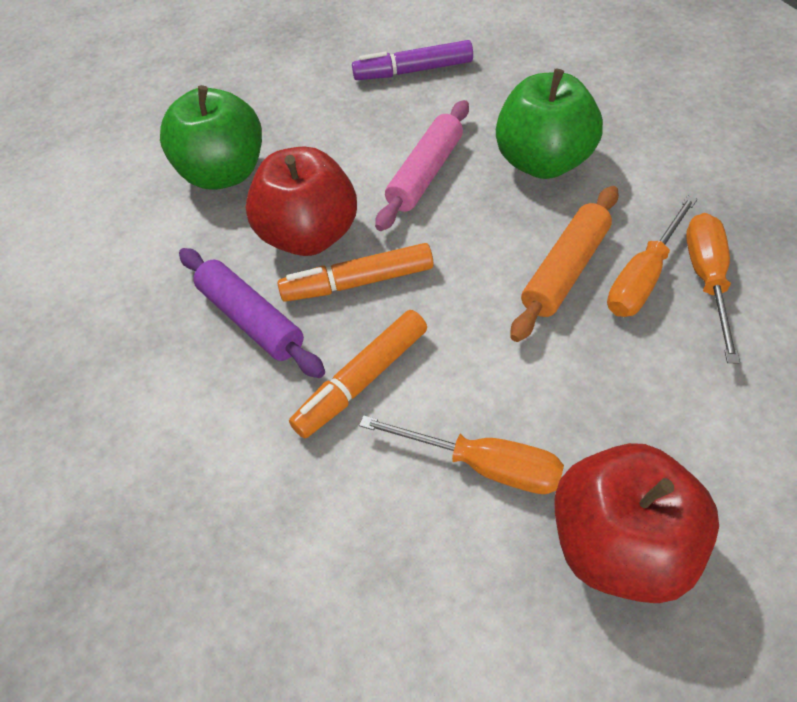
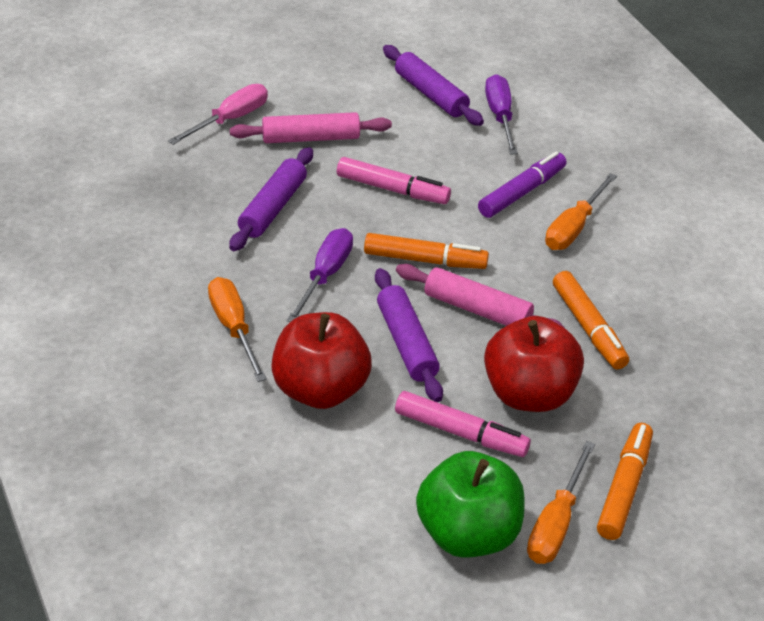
green apple: [160,85,262,190] [496,69,603,179] = 2 -> [416,451,525,558] = 1
orange marker: [278,243,433,302] [289,310,427,438] = 2 -> [364,233,489,269] [553,271,629,370] [597,423,653,540] = 3
orange rolling pin: [510,186,619,342] = 1 -> none = 0
pink marker: none = 0 -> [337,157,451,204] [395,391,531,457] = 2
pink rolling pin: [375,100,469,231] = 1 -> [230,112,392,143] [396,264,565,328] = 2
pink screwdriver: none = 0 -> [168,84,268,145] = 1
purple rolling pin: [179,248,325,378] = 1 -> [229,147,313,251] [375,268,443,402] [383,45,484,126] = 3
purple screwdriver: none = 0 -> [287,228,353,322] [485,74,518,154] = 2

